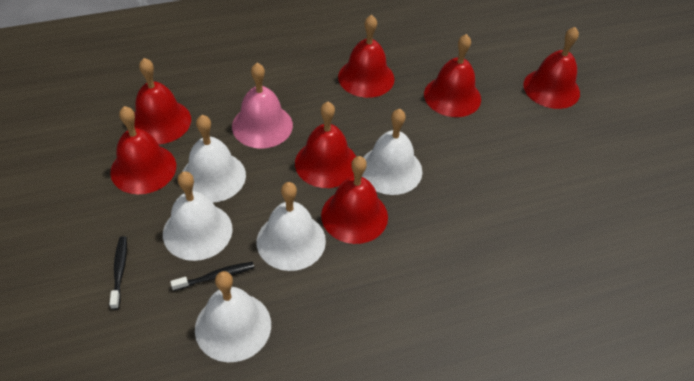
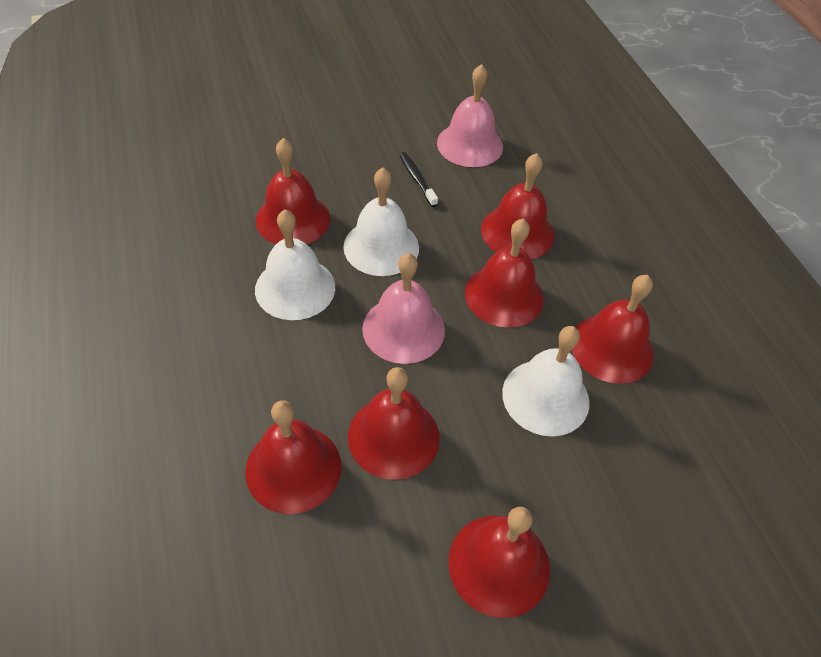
black toothbrush: [109,236,127,310] [170,262,254,291] = 2 -> [399,152,438,207] = 1
pink bell: [232,63,293,148] = 1 -> [362,253,445,364] [437,64,503,167] = 2
white bell: [163,171,233,261] [182,115,246,202] [195,271,271,362] [257,182,326,271] [362,109,422,195] = 5 -> [255,210,335,320] [343,168,419,276] [502,326,590,436] = 3

